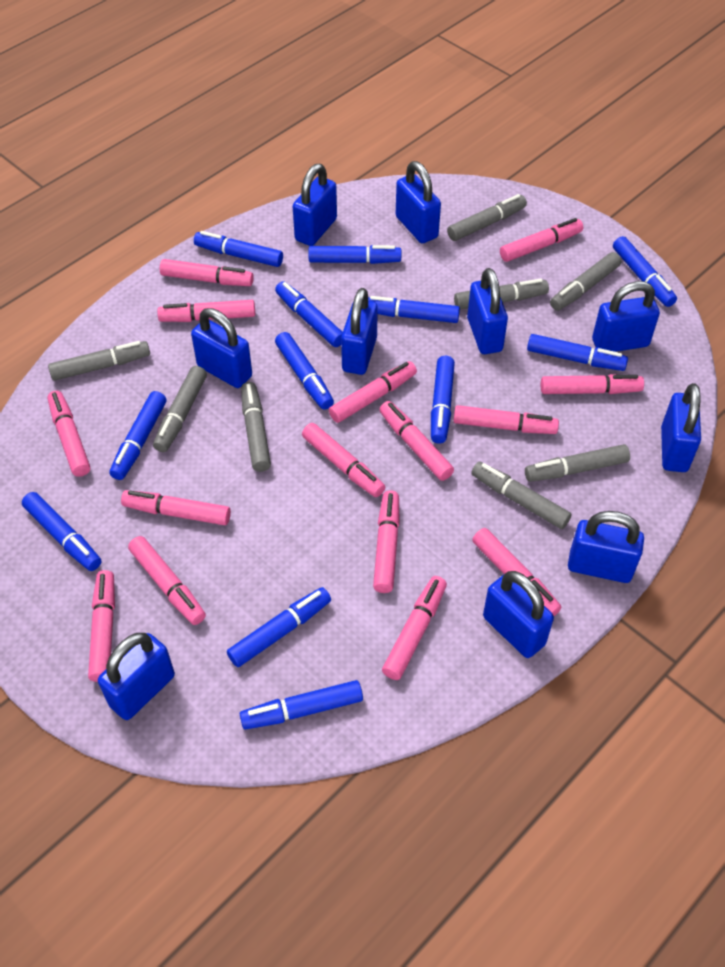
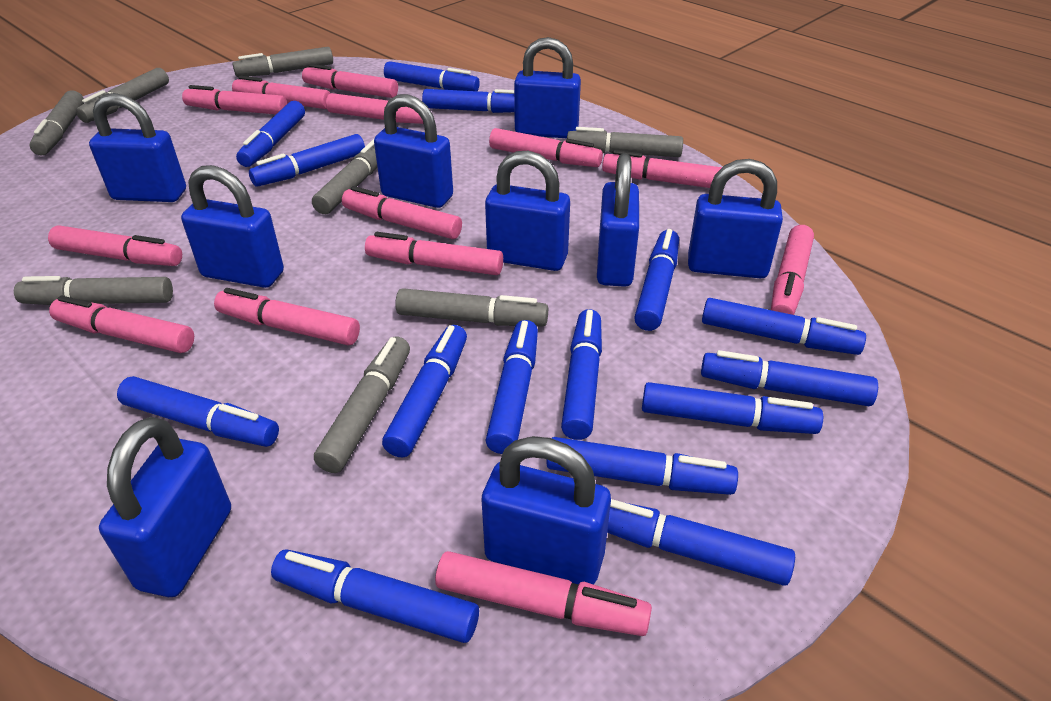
blue marker: [22,492,101,571] [109,391,167,480] [194,231,283,267] [227,587,331,667] [240,680,363,730] [275,281,343,347] [275,332,334,410] [308,245,401,264] [368,296,460,323] [431,356,455,444] [527,334,628,371] [613,236,677,307] = 12 -> [117,376,279,447] [236,101,305,167] [249,134,365,187] [271,550,479,643] [382,325,467,457] [384,61,480,91] [422,89,515,113] [485,320,538,454] [546,437,738,495] [561,309,602,440] [607,499,795,586] [634,229,679,331] [642,382,823,434] [701,350,878,406] [702,298,866,355] = 15
blue padlock: [98,633,175,720] [191,308,252,388] [293,164,337,246] [341,288,378,375] [396,161,441,243] [467,268,508,354] [483,571,554,658] [568,511,644,583] [592,281,660,352] [661,383,701,472] = 10 -> [89,93,186,202] [99,417,231,597] [181,165,284,288] [374,94,453,208] [482,436,611,585] [485,151,570,271] [514,37,581,138] [597,153,639,287] [688,159,783,278] = 9
pink marker: [48,391,90,477] [88,570,115,682] [121,490,231,525] [128,536,206,625] [157,300,255,322] [160,259,254,286] [302,423,385,497] [329,361,417,423] [373,490,400,593] [379,401,454,481] [382,576,447,680] [453,405,559,434] [472,528,561,616] [500,218,583,262] [541,374,644,394] = 15 -> [48,226,182,266] [49,296,194,353] [182,85,287,114] [214,288,360,345] [232,76,331,109] [302,64,398,98] [326,93,423,124] [342,186,462,239] [365,232,503,275] [435,551,652,636] [489,128,603,167] [602,150,722,188] [771,225,814,315] = 13

